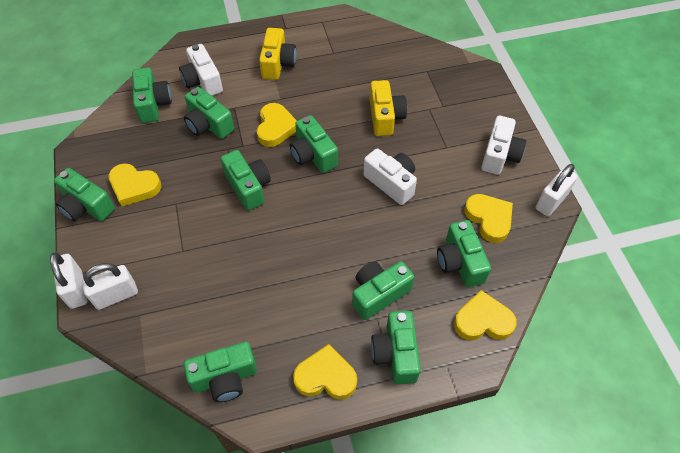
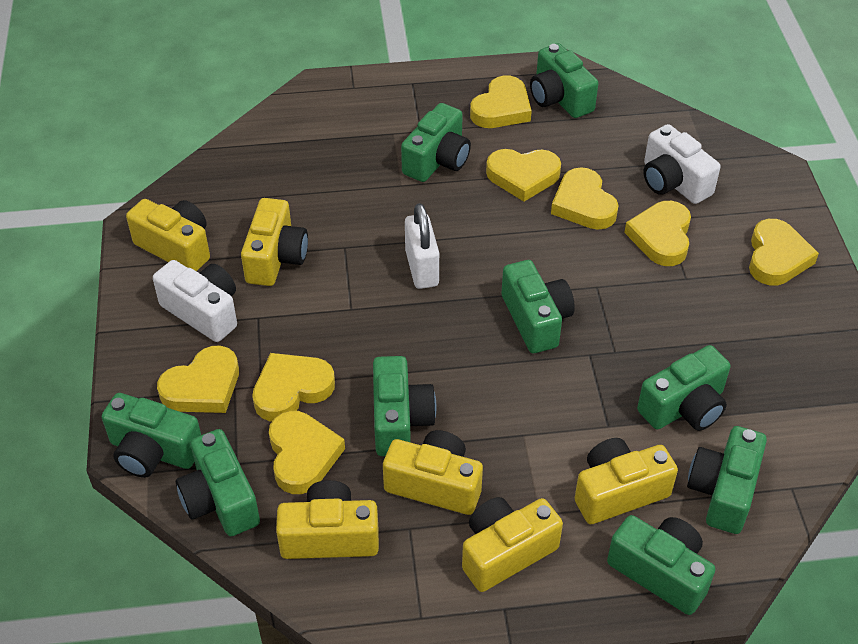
white camera: [179,44,223,96] [363,148,417,205] [481,116,526,175] = 3 -> [153,260,237,342] [643,124,720,204] = 2
white padlock: [50,252,87,309] [82,263,138,310] [536,164,578,216] = 3 -> [405,203,439,289] = 1
yellow camera: [259,28,296,80] [370,80,407,136] = 2 -> [126,199,210,271] [241,198,308,286] [276,480,379,559] [383,430,483,515] [462,497,563,592] [575,438,678,524] = 6
yellow heart: [108,164,161,206] [257,103,297,147] [293,344,357,399] [454,290,517,341] [464,194,513,243] = 5 -> [157,345,239,413] [252,353,335,422] [269,411,345,494] [470,75,532,128] [486,149,561,201] [551,167,619,230] [624,201,691,266] [749,219,819,285] = 8

